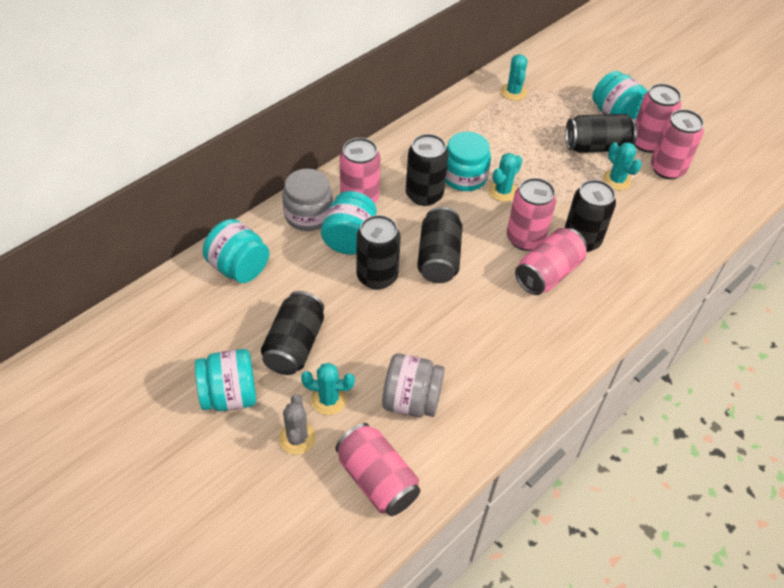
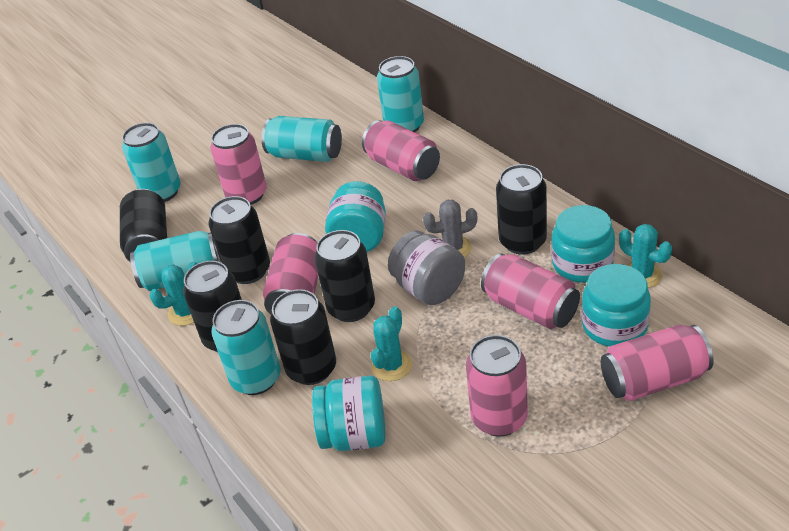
grey jar: [282,169,333,231] [382,353,445,417] = 2 -> [388,231,465,305] = 1
turquoise cactus: [301,363,355,415] [489,153,522,202] [501,54,527,101] [603,142,642,190] = 4 -> [150,262,197,326] [371,306,412,381] [619,224,672,288] = 3
turquoise can: none = 0 -> [122,123,181,202] [130,231,221,291] [211,300,280,395] [261,116,342,162] [377,56,424,132] = 5
turquoise jar: [195,349,256,412] [203,219,269,283] [321,191,377,255] [445,132,491,191] [592,71,648,120] = 5 -> [312,376,385,451] [325,181,386,252] [551,205,615,283] [582,264,651,347] = 4

